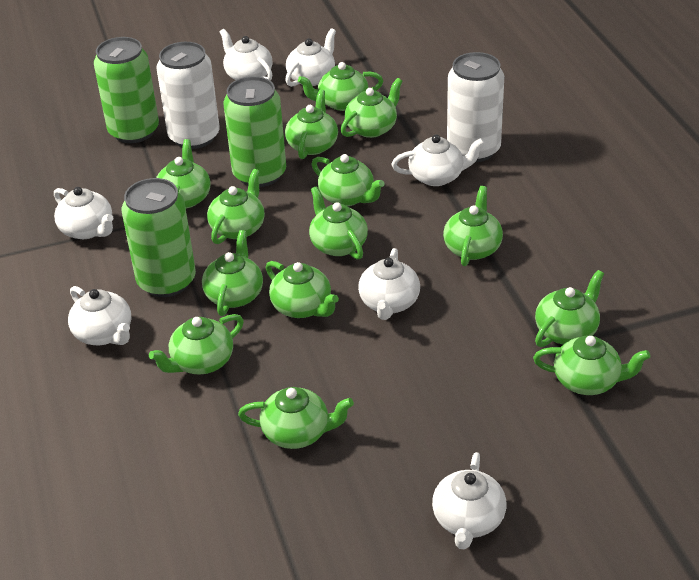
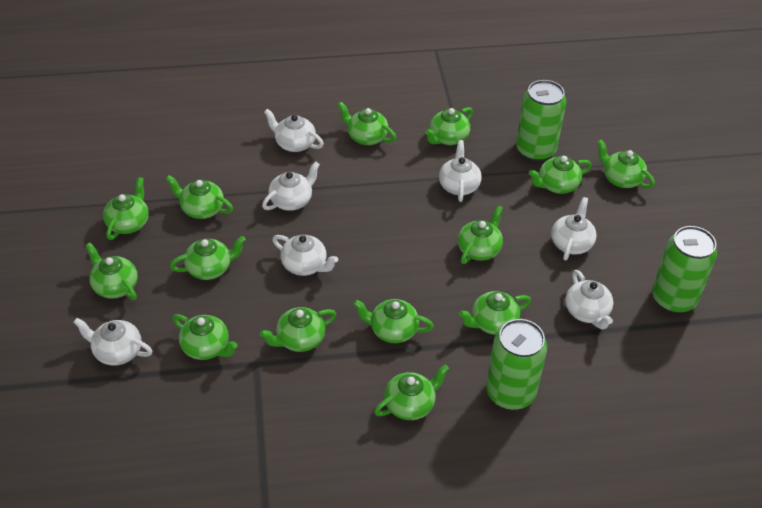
white can: [157,42,220,149] [447,52,504,162] = 2 -> none = 0

